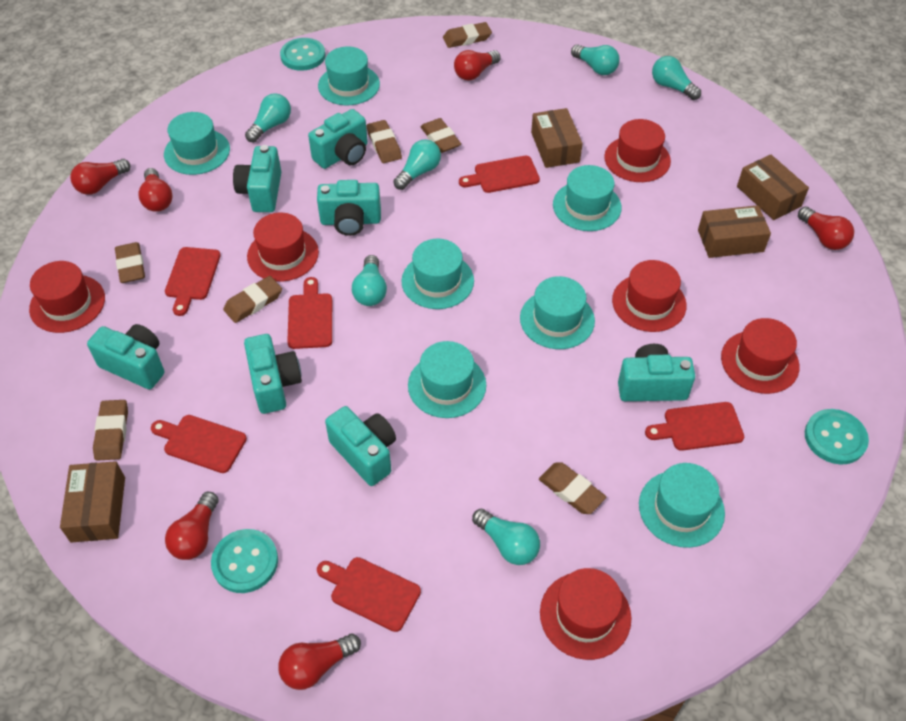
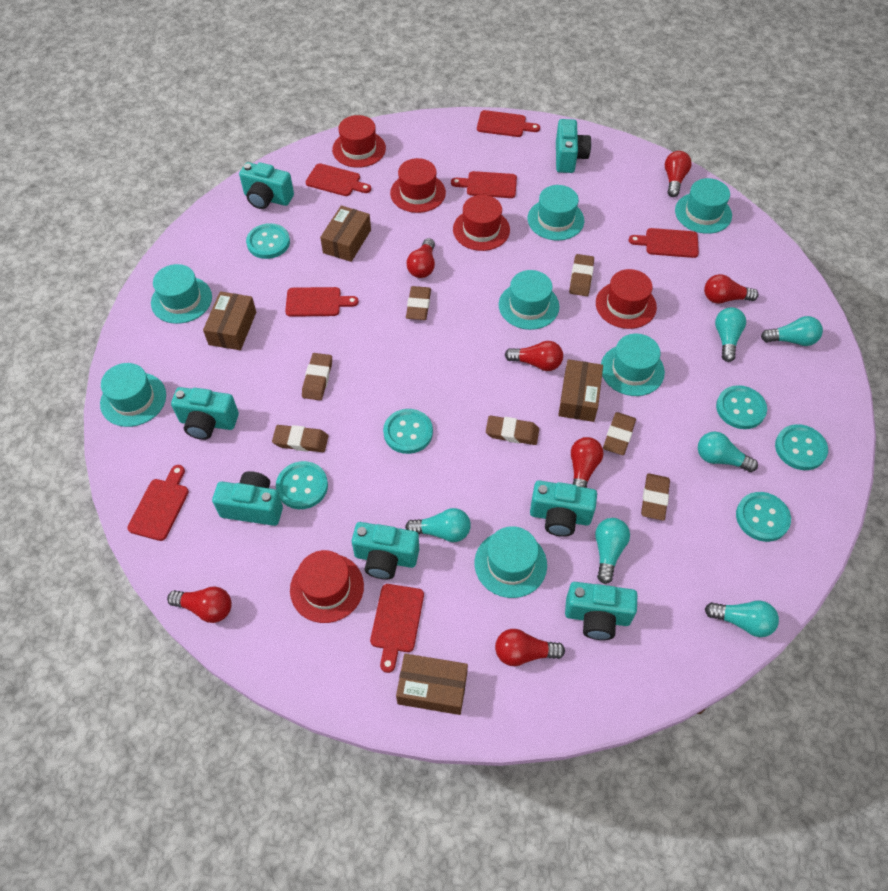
red cutting board: [151,415,247,473] [165,247,221,316] [287,277,332,349] [317,557,421,632] [459,155,540,193] [645,402,744,451] = 6 -> [127,465,189,541] [285,287,359,317] [306,163,371,196] [370,584,424,673] [451,171,517,198] [477,110,540,137] [629,228,699,258] = 7
red hat: [29,261,105,333] [247,213,319,282] [540,568,631,660] [604,119,671,182] [612,260,687,332] [721,318,800,394] = 6 -> [290,550,364,623] [332,115,386,168] [390,158,446,213] [453,195,510,251] [596,269,657,329] = 5
red light bulb: [70,159,130,195] [138,168,173,212] [165,492,219,560] [278,634,361,690] [454,50,501,81] [798,207,854,250] = 6 -> [167,586,232,623] [407,238,435,278] [495,629,565,666] [505,341,563,371] [571,437,603,488] [665,151,692,197] [704,274,759,304] = 7
turquoise button: [211,529,278,593] [280,38,326,71] [805,409,869,464] = 3 -> [246,223,290,259] [276,461,328,509] [383,409,433,454] [716,385,767,429] [736,492,791,542] [775,424,828,470] = 6

